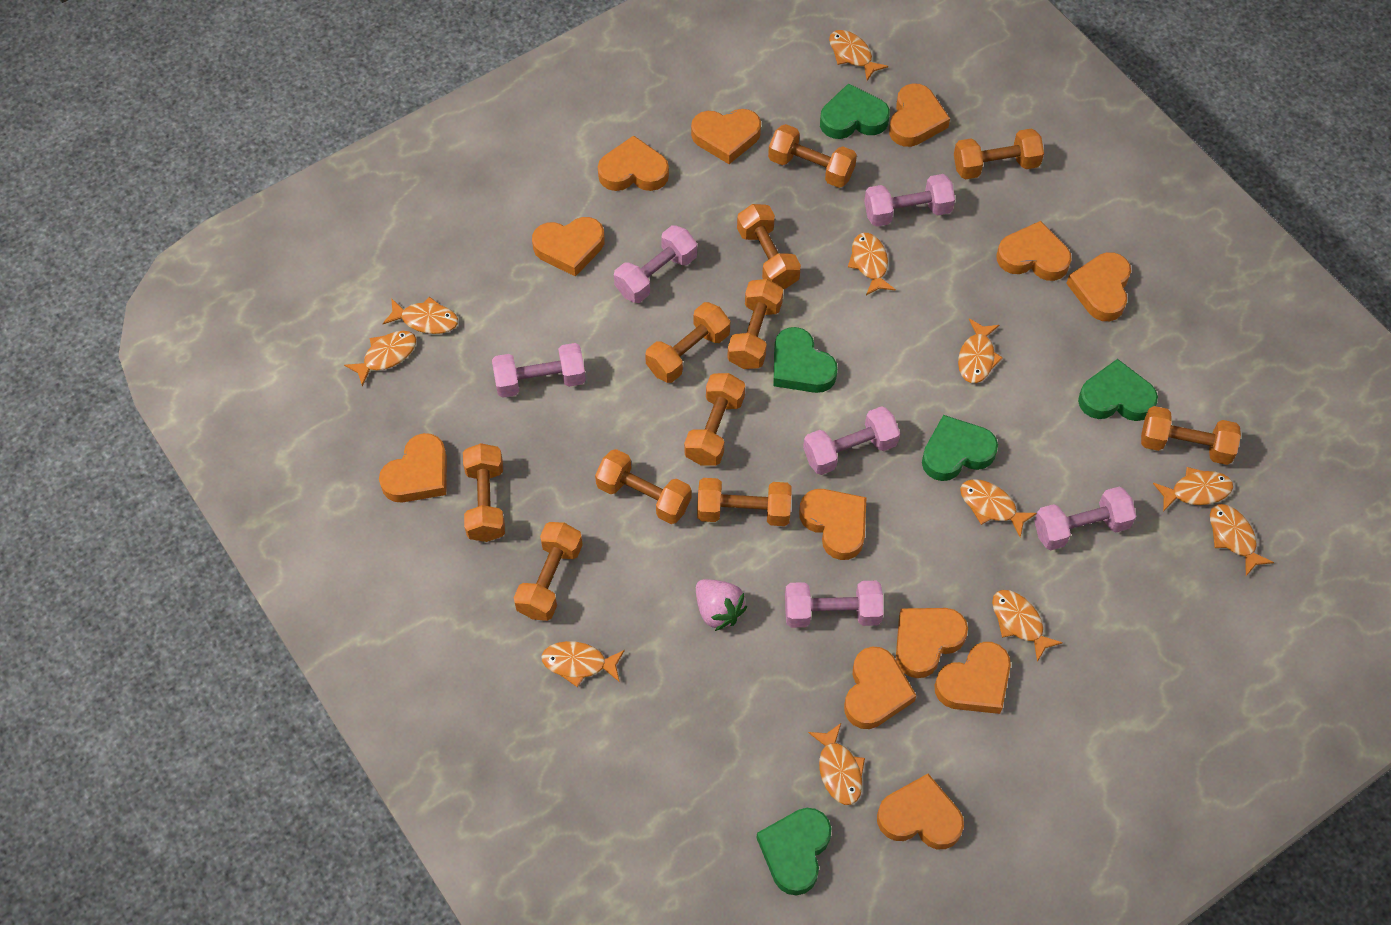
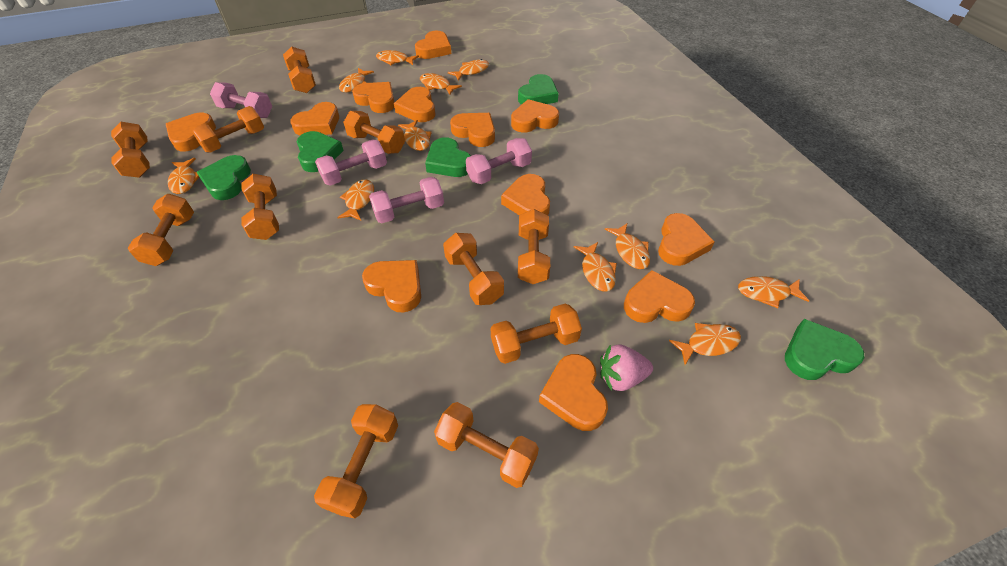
pink dumbbell: [492,343,586,398] [614,225,697,303] [785,581,883,628] [803,406,900,475] [864,174,955,227] [1034,487,1136,550] = 6 -> [210,82,272,118] [315,140,387,186] [369,177,444,223] [466,138,532,184] = 4

